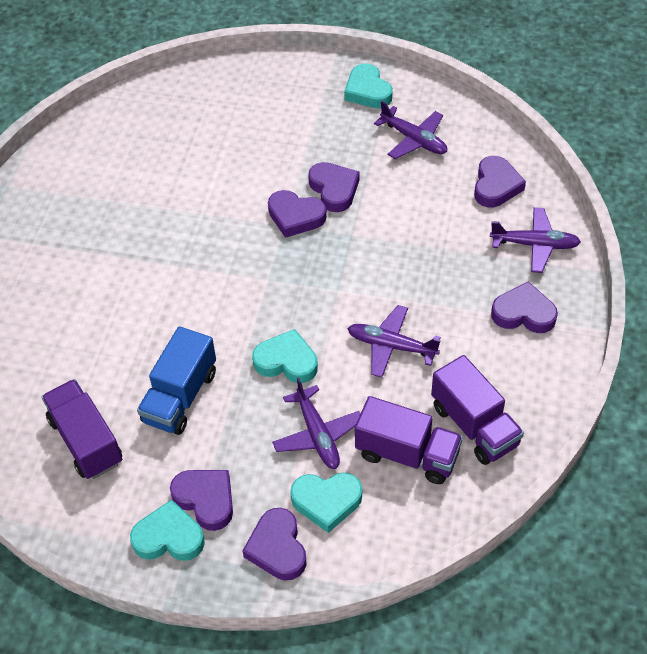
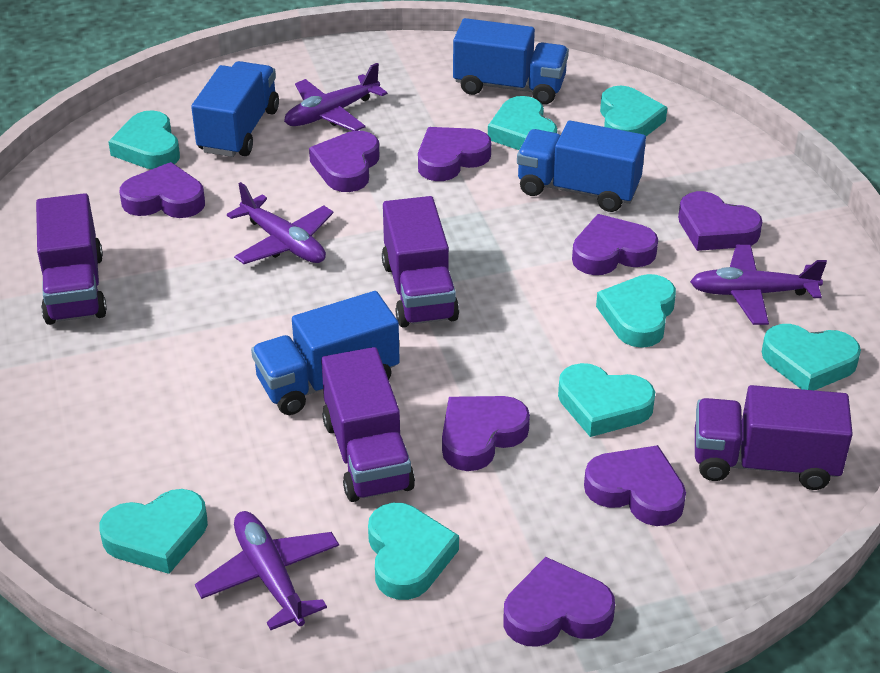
blue truck: [137,326,216,435] = 1 -> [191,61,279,157] [251,291,400,415] [453,18,569,105] [517,121,646,212] = 4
purple heart: [170,470,233,531] [243,508,307,580] [268,190,327,238] [308,162,360,212] [474,156,526,208] [491,282,558,333] = 6 -> [119,162,205,218] [309,131,379,192] [418,127,491,181] [442,396,530,471] [503,557,615,647] [572,214,658,275] [584,445,686,526] [678,191,762,251] = 8
purple truck: [41,379,122,479] [355,396,463,484] [431,355,524,465] = 3 -> [36,193,107,325] [321,347,415,502] [382,196,459,327] [695,385,853,490] = 4
turquoise heart: [130,499,205,561] [252,329,318,383] [290,473,362,533] [344,63,393,108] = 4 -> [99,489,208,574] [108,110,180,169] [368,503,459,600] [488,96,557,150] [558,363,655,437] [596,274,676,348] [600,86,667,136] [762,324,861,390] = 8

